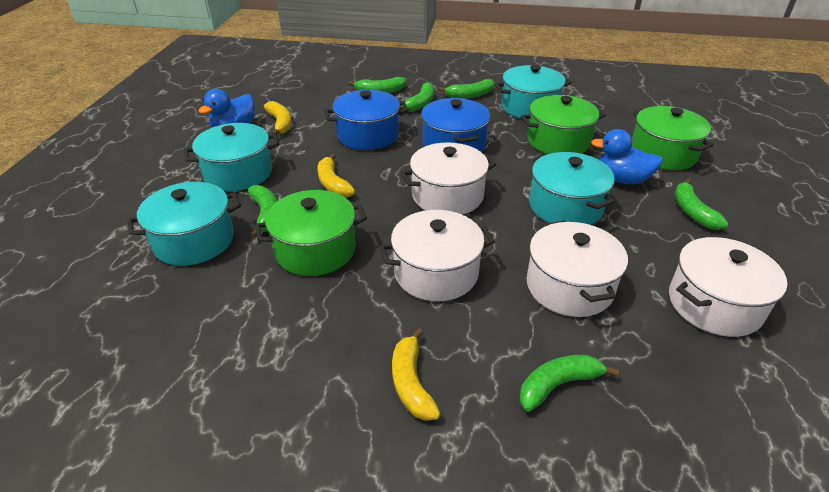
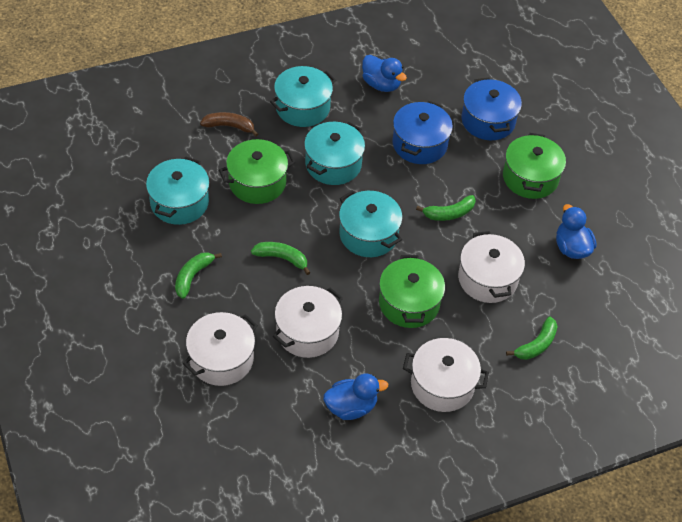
blue duck: [199,89,255,127] [591,129,663,184] = 2 -> [323,374,388,420] [362,55,407,92] [556,204,597,259] = 3
brown banana: none = 0 -> [200,112,258,136] = 1
green banana: [248,185,277,237] [348,77,407,93] [399,82,434,112] [438,79,495,99] [520,355,619,412] [675,179,728,230] = 6 -> [175,252,222,299] [251,242,311,275] [416,195,476,221] [506,317,558,360] = 4
yellow banana: [264,101,292,135] [318,153,355,197] [392,328,441,421] = 3 -> none = 0

